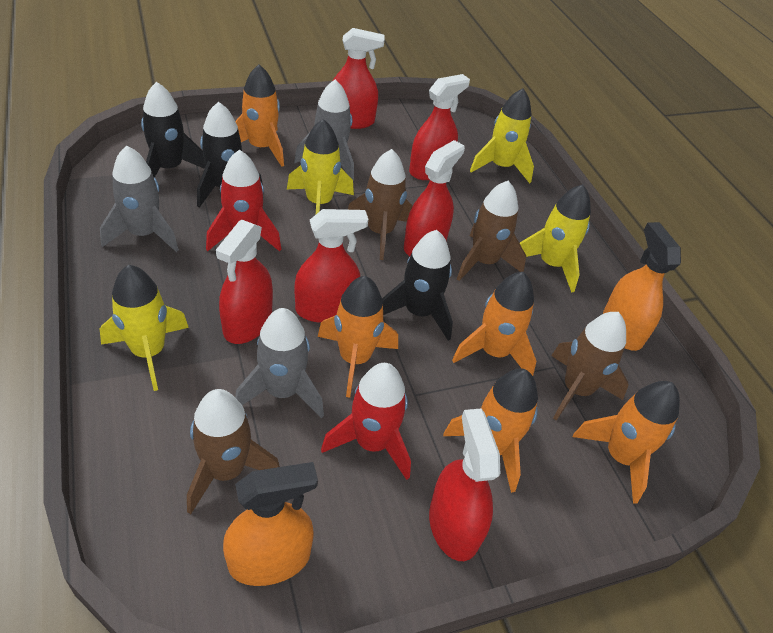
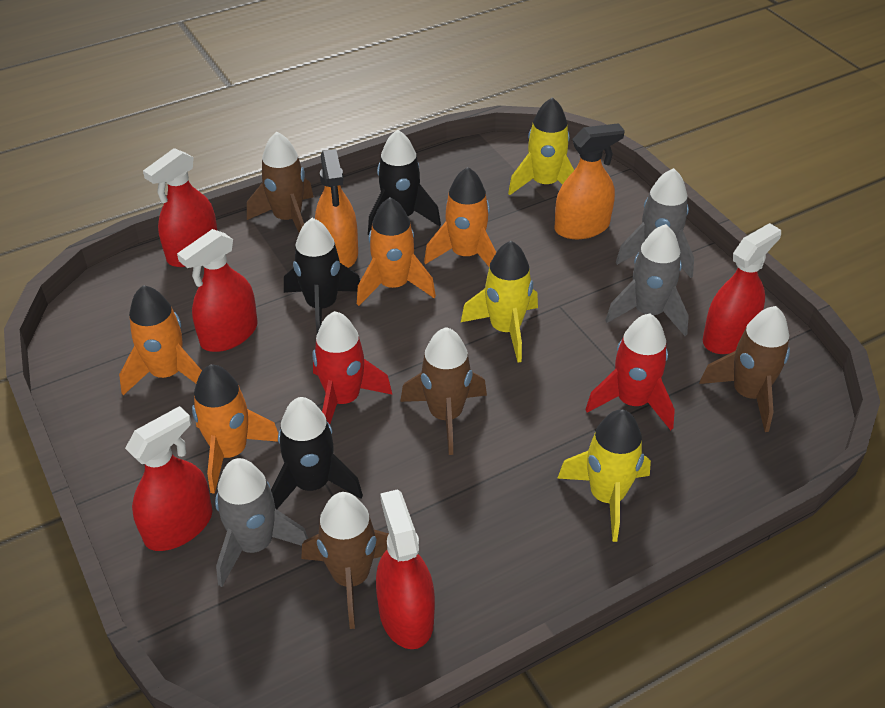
orange rocket: [235,64,284,167] [318,276,398,398] [443,368,538,493] [452,272,536,376] [572,381,680,504] = 5 -> [119,285,202,395] [192,364,278,494] [357,197,436,306] [424,167,496,266] = 4
red spray bottle: [216,219,273,344] [295,209,368,323] [333,28,384,129] [404,140,465,256] [409,74,470,180] [429,409,500,561] = 6 -> [125,406,213,551] [143,148,217,267] [177,229,258,352] [376,489,435,649] [703,223,781,354] = 5
yellow rocket: [100,265,189,391] [287,119,354,214] [470,88,534,183] [520,184,591,293] = 4 -> [461,241,538,362] [508,97,574,195] [557,409,651,542] = 3

